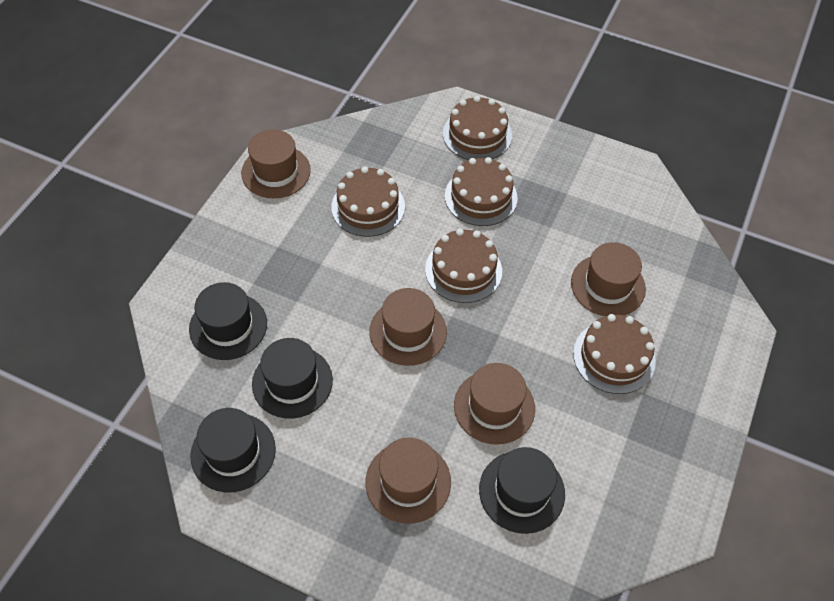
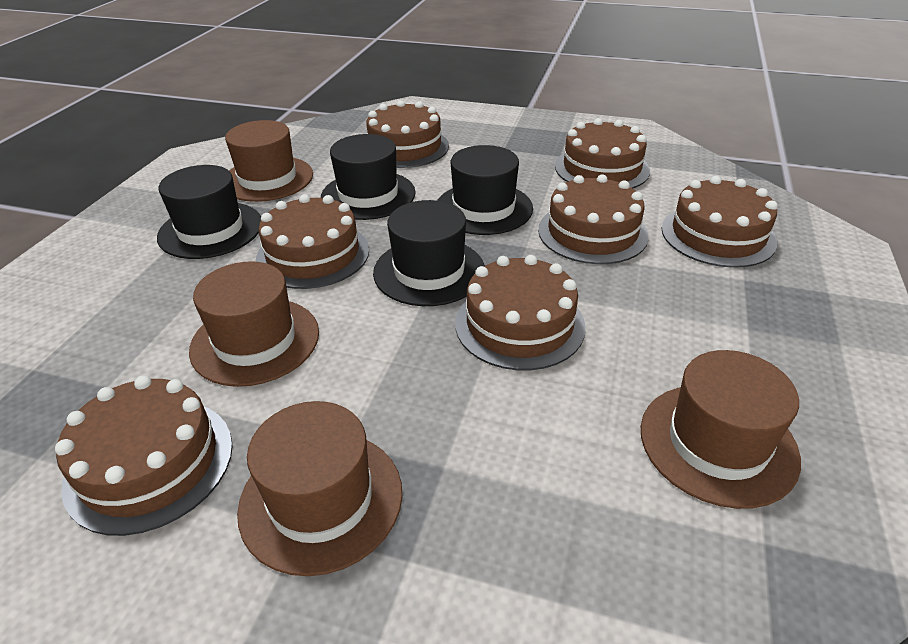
brown cake: [331,166,405,237] [425,229,502,303] [443,96,512,160] [445,157,518,226] [573,314,656,394] = 5 -> [55,376,233,536] [256,194,369,289] [366,100,449,168] [455,255,586,370] [538,174,649,264] [555,118,650,188] [661,176,778,268] = 7
brown hat: [241,129,311,199] [366,438,451,524] [369,288,447,366] [454,363,535,445] [571,242,646,316] = 5 -> [189,261,319,387] [225,120,313,202] [237,401,402,576] [641,350,801,509] = 4

